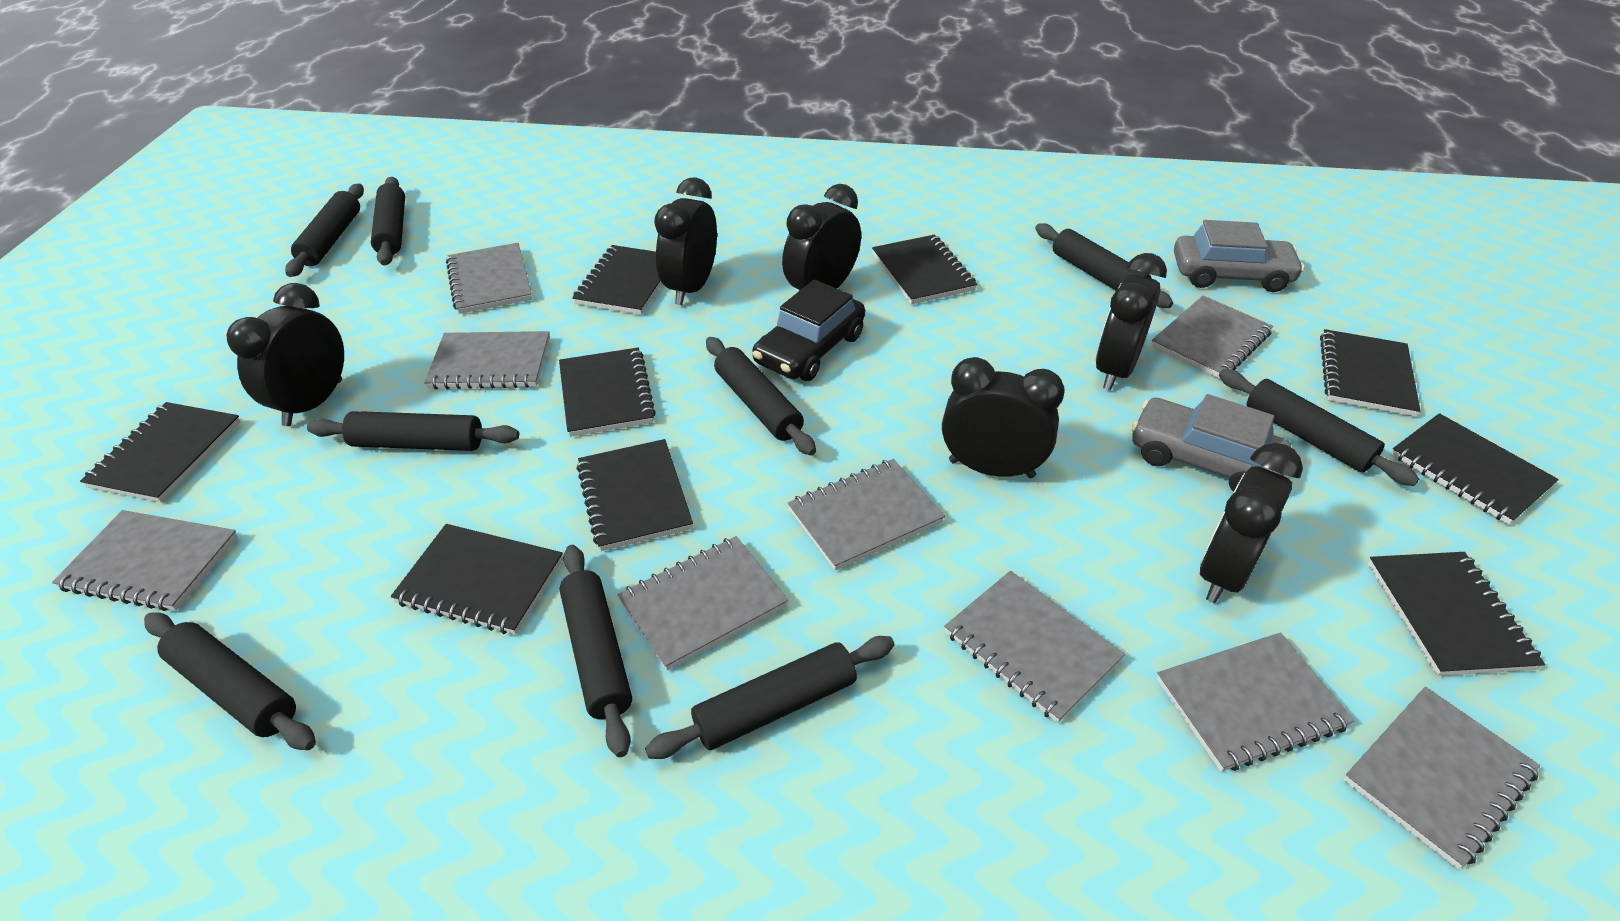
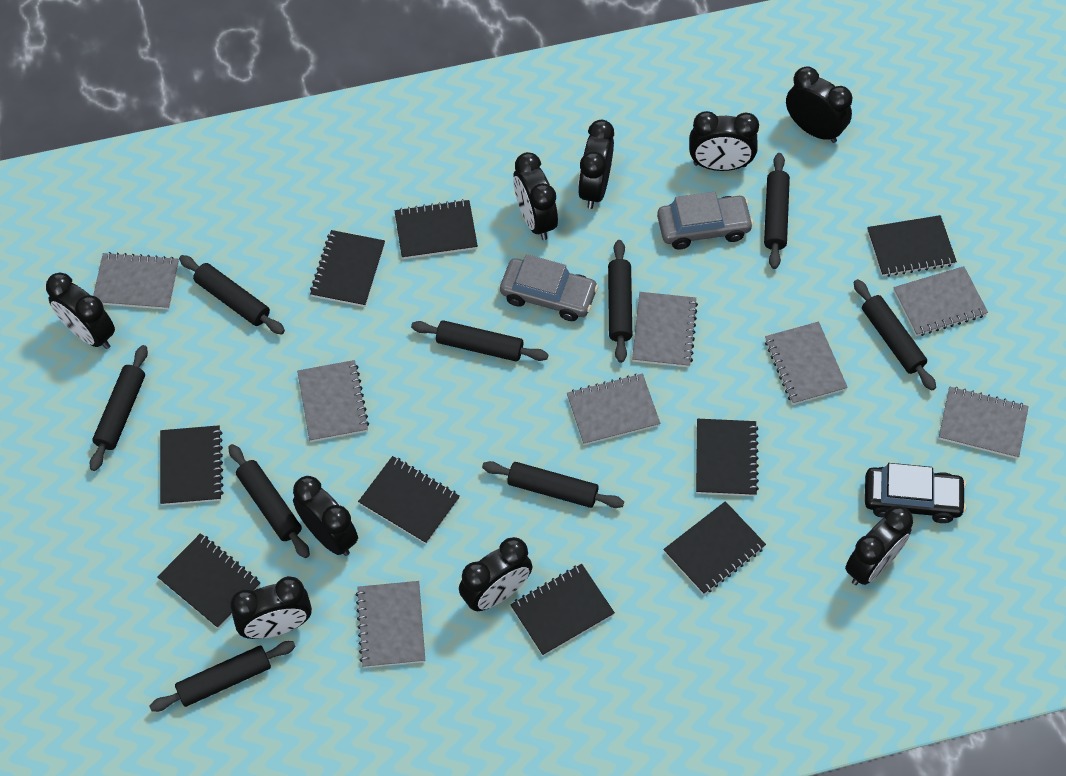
black clock: [226,283,344,426] [654,177,717,305] [782,184,861,290] [942,357,1065,478] [1096,253,1167,390] [1200,443,1303,603] = 6 -> [46,273,115,349] [230,576,312,639] [293,476,358,556] [459,537,532,611] [513,152,558,240] [578,120,614,209] [689,111,759,171] [786,66,852,143] [845,506,913,585] = 9
grey notebook: [52,510,238,611] [424,331,550,389] [446,243,532,314] [618,536,788,671] [788,459,945,570] [944,571,1125,723] [1151,296,1273,379] [1157,632,1354,772] [1344,687,1540,869] = 9 -> [93,252,179,310] [297,360,369,442] [356,581,425,668] [567,374,660,445] [632,292,698,367] [765,322,848,405] [893,266,988,336] [938,387,1029,459] = 8

